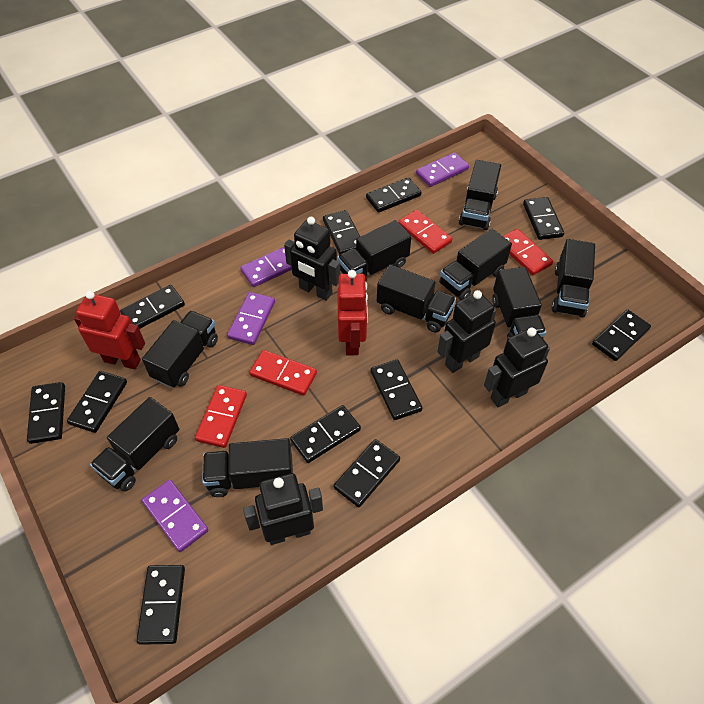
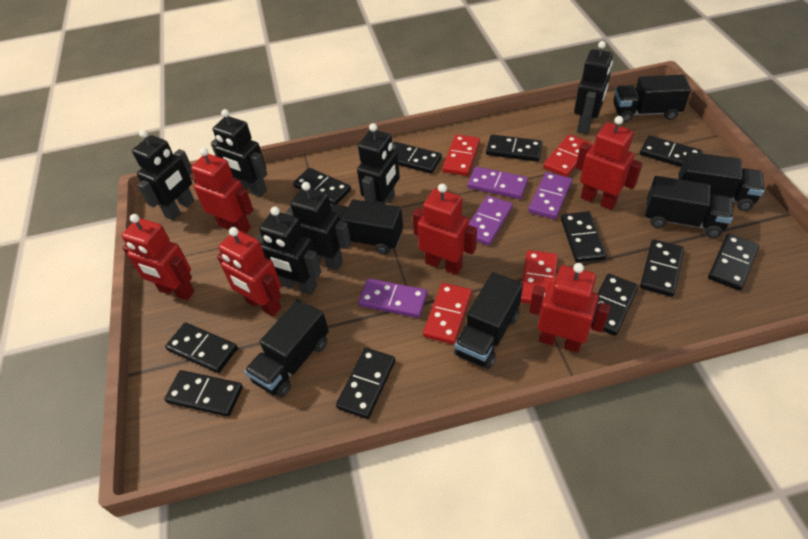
black robot: [243,473,323,545] [284,217,340,301] [437,290,496,373] [484,328,550,407] = 4 -> [132,130,195,220] [211,109,267,197] [256,207,321,295] [285,182,351,270] [357,123,400,204] [574,41,613,135] = 6
black truck: [90,397,179,492] [142,311,218,388] [202,438,293,497] [337,220,411,282] [377,264,456,332] [439,229,512,300] [459,160,501,230] [492,267,546,339] [551,239,595,317] = 9 -> [245,299,329,397] [331,199,403,255] [454,272,523,369] [613,74,691,122] [645,176,733,238] [678,152,765,211] = 6
red robot: [74,290,145,369] [338,270,368,355] = 2 -> [122,214,194,300] [191,148,253,233] [217,227,281,317] [413,184,477,275] [529,263,610,353] [576,116,643,210] = 6

